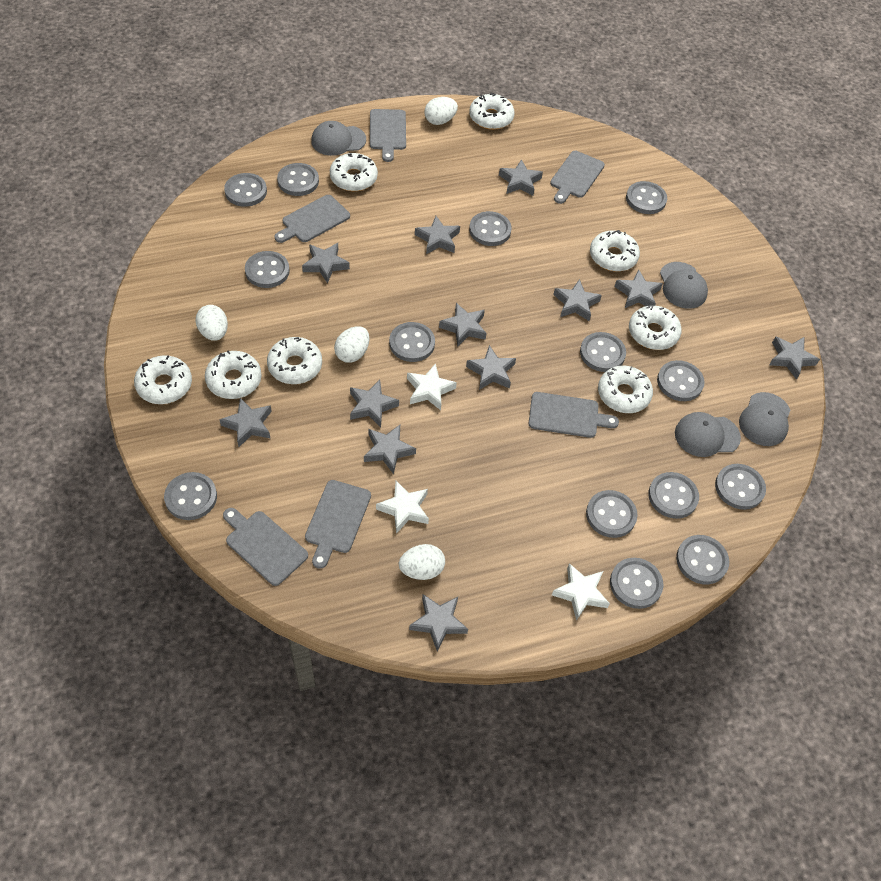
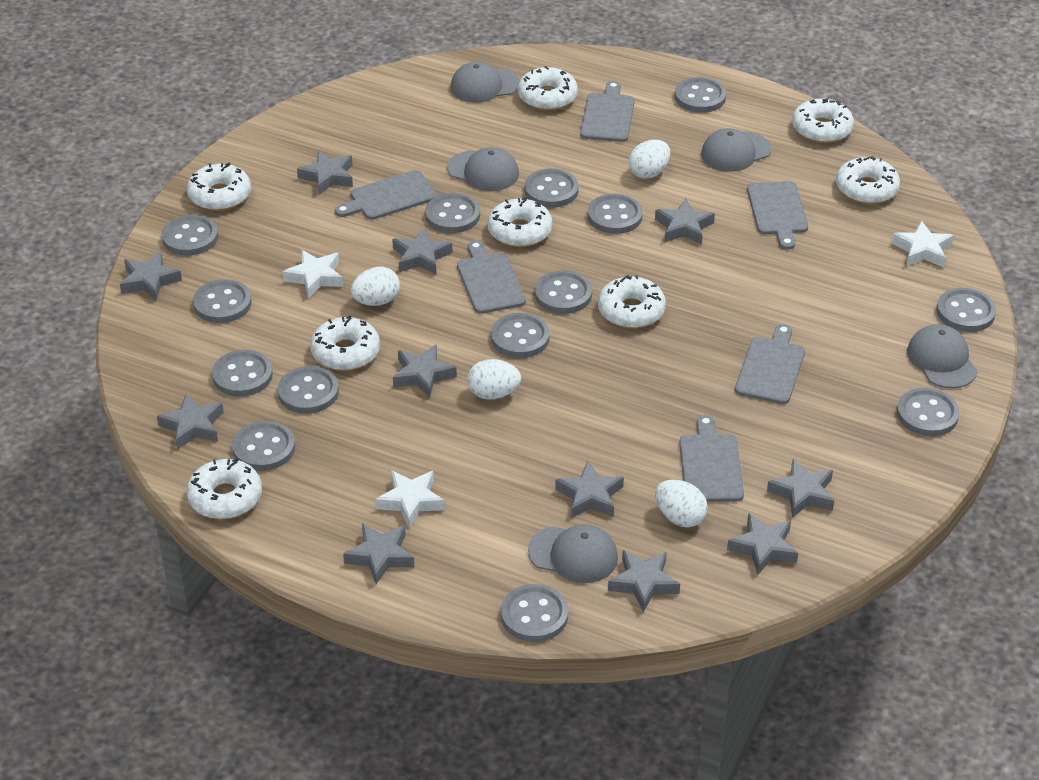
grey cap: [311,121,366,156] [660,262,708,309] [675,412,741,457] [739,392,791,446] = 4 -> [447,147,519,191] [450,62,520,103] [528,524,618,583] [701,128,772,172] [907,324,978,388] = 5
grey star: [219,398,272,447] [302,243,350,284] [350,380,399,427] [364,425,416,474] [409,594,468,652] [415,216,460,254] [439,303,487,346] [466,345,516,390] [499,159,543,196] [553,279,602,321] [614,269,663,308] [769,336,820,380] = 12 -> [120,252,182,301] [157,394,224,450] [297,150,353,195] [343,524,414,584] [392,228,452,275] [393,344,457,398] [555,461,624,518] [608,550,680,612] [655,199,715,245] [727,513,798,575] [767,459,834,518] = 11

